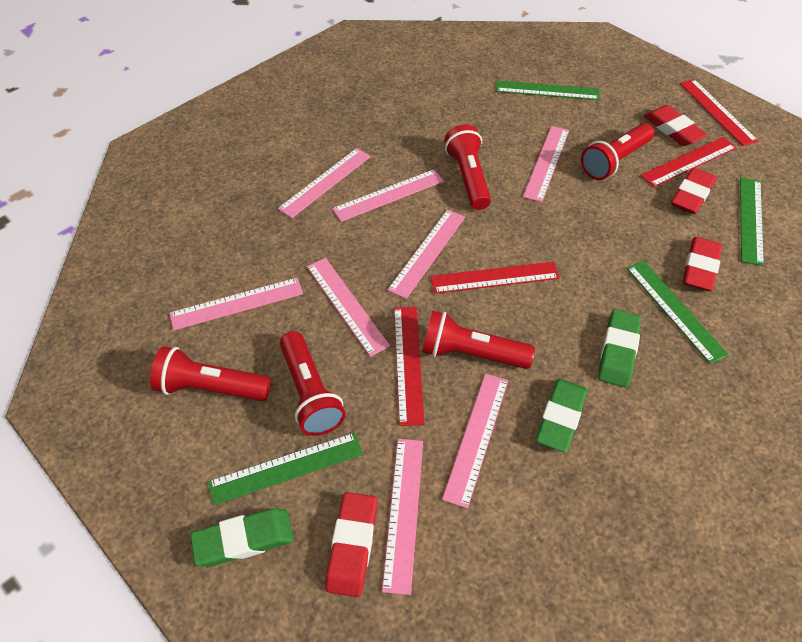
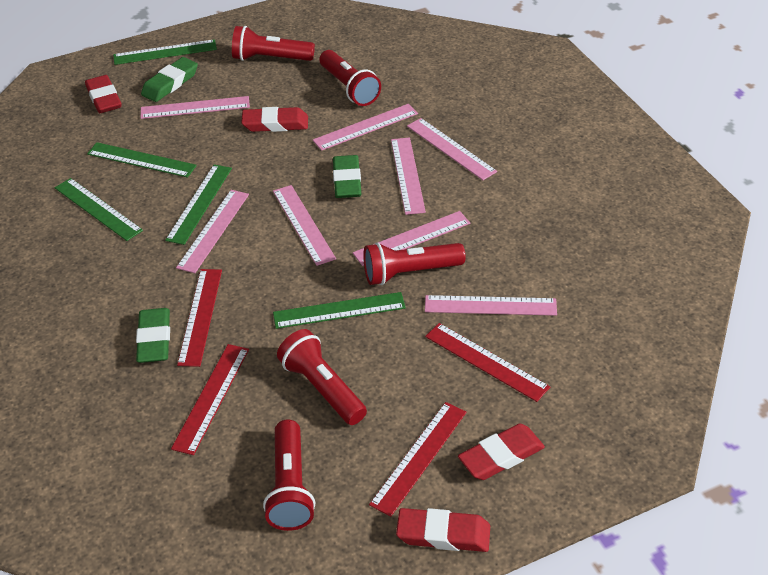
green ruler: [208,433,363,505] [496,80,600,100] [626,261,729,364] [740,177,764,266] = 4 -> [55,178,143,241] [87,142,197,178] [113,39,217,65] [165,164,232,245] [273,292,406,329] = 5

